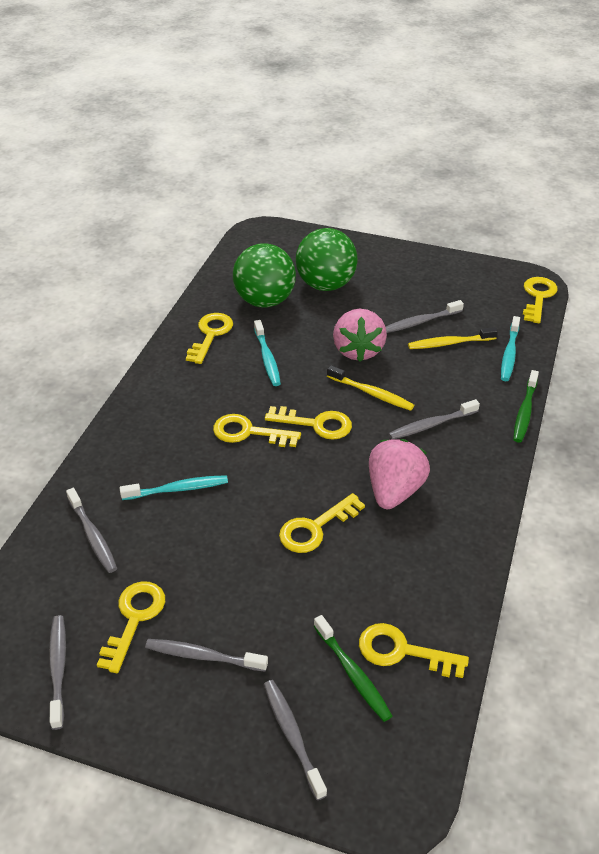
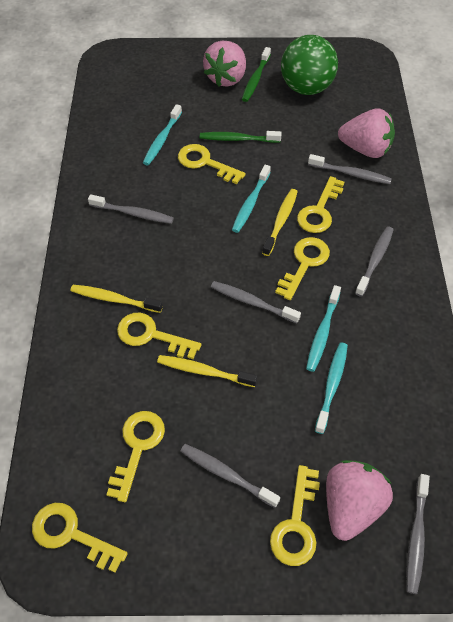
green ball: [233,243,296,308] [296,228,358,291] = 2 -> [281,35,338,95] = 1
pink strawberry: [333,309,387,362] [369,439,430,509] = 2 -> [203,40,246,87] [326,460,393,541] [338,108,395,158] = 3
turquoise toothbrush: [120,475,228,500] [254,320,281,386] [501,316,520,381] = 3 -> [143,104,182,165] [232,165,271,233] [306,285,341,372] [315,342,348,434] = 4
yellow toothbrush: [327,365,414,411] [408,327,498,349] = 2 -> [70,285,163,313] [157,355,257,387] [262,189,298,256] = 3

